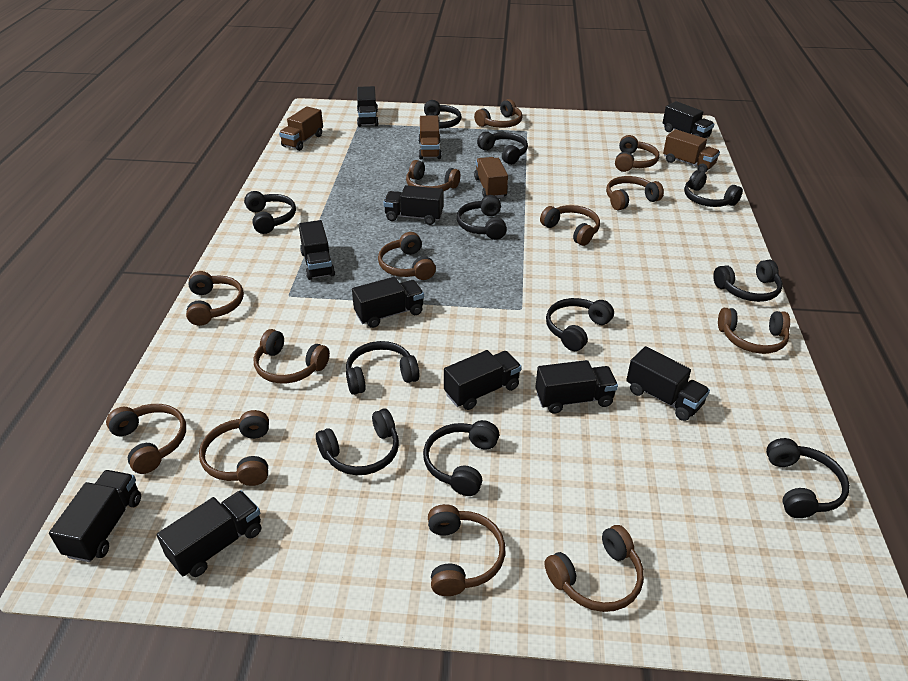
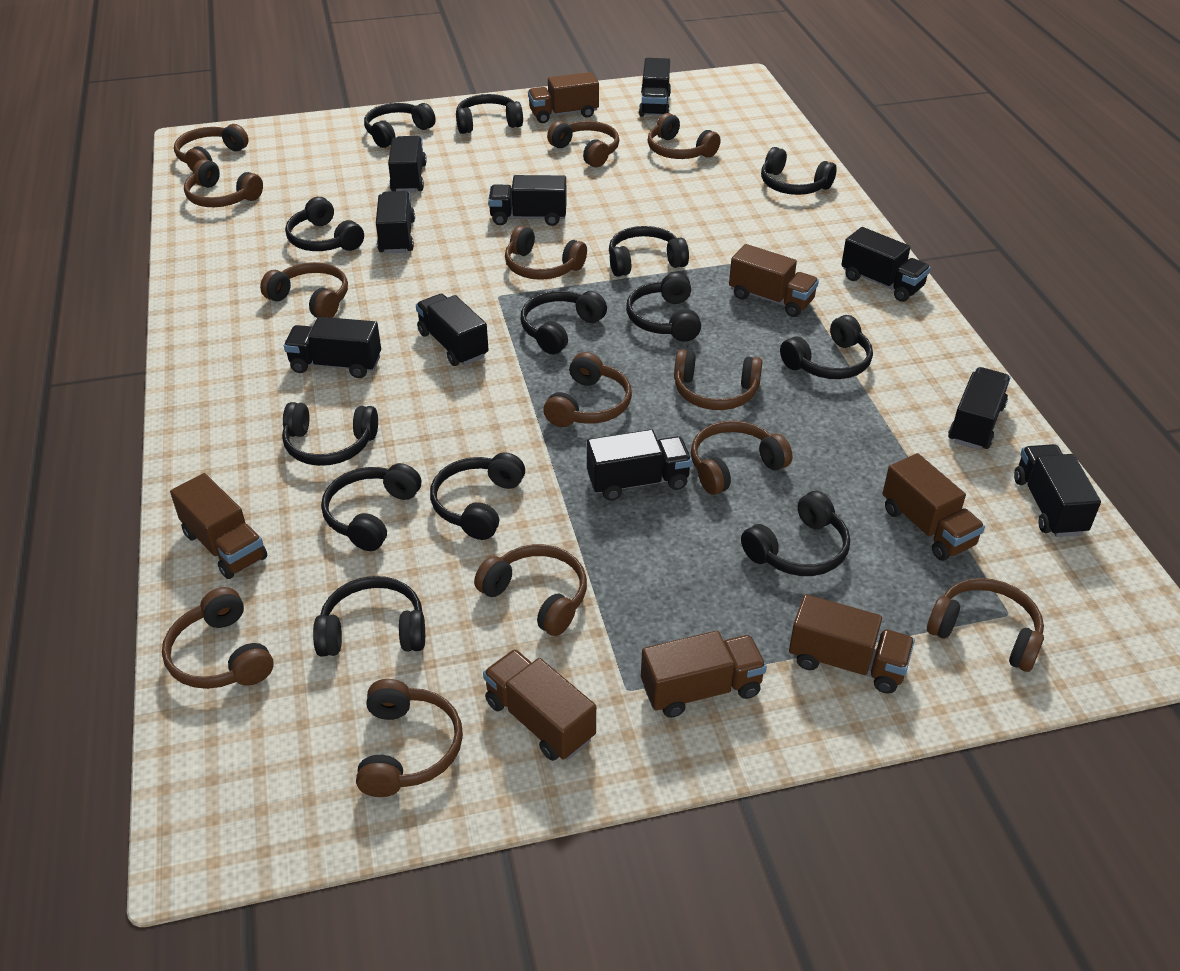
black headphones: [244,191,296,234] [316,408,399,475] [346,341,420,395] [423,420,499,496] [424,100,461,129] [457,195,507,240] [477,131,528,165] [546,298,614,351] [684,170,743,207] [713,260,783,302] [766,438,850,518] = 11 -> [282,402,378,466] [285,197,364,251] [313,576,425,656] [321,463,421,551] [364,103,436,148] [430,452,525,540] [456,94,523,134] [521,291,607,354] [609,226,689,277] [626,272,701,341] [741,491,850,576] [761,147,837,195] [780,315,873,379] = 13
brown truck: [279,107,323,151] [419,115,442,159] [474,157,508,198] [663,129,720,173] = 4 -> [170,473,267,579] [483,649,596,761] [528,72,599,123] [641,631,767,718] [729,244,819,317] [789,594,915,694] [882,453,985,561] = 7

